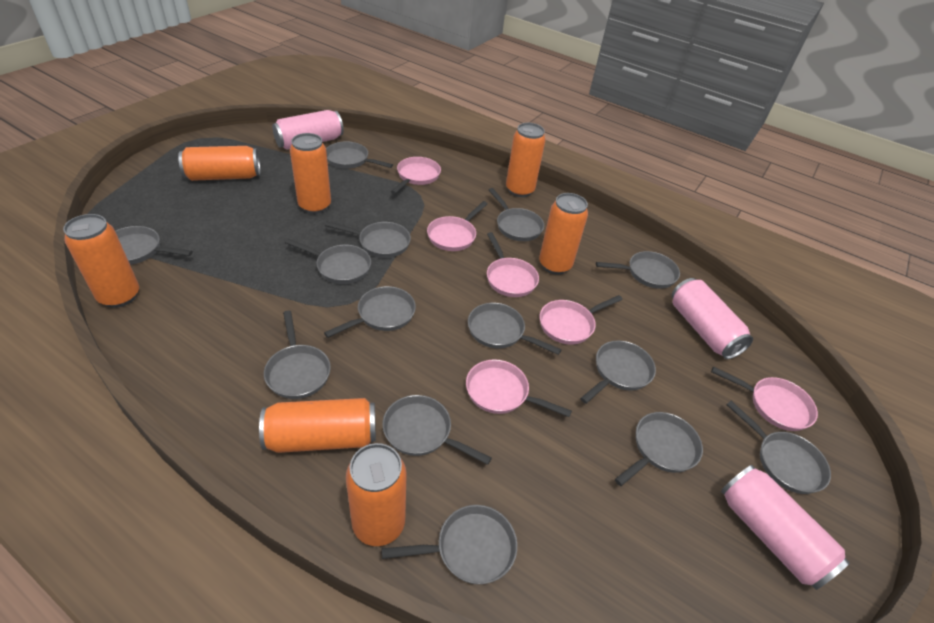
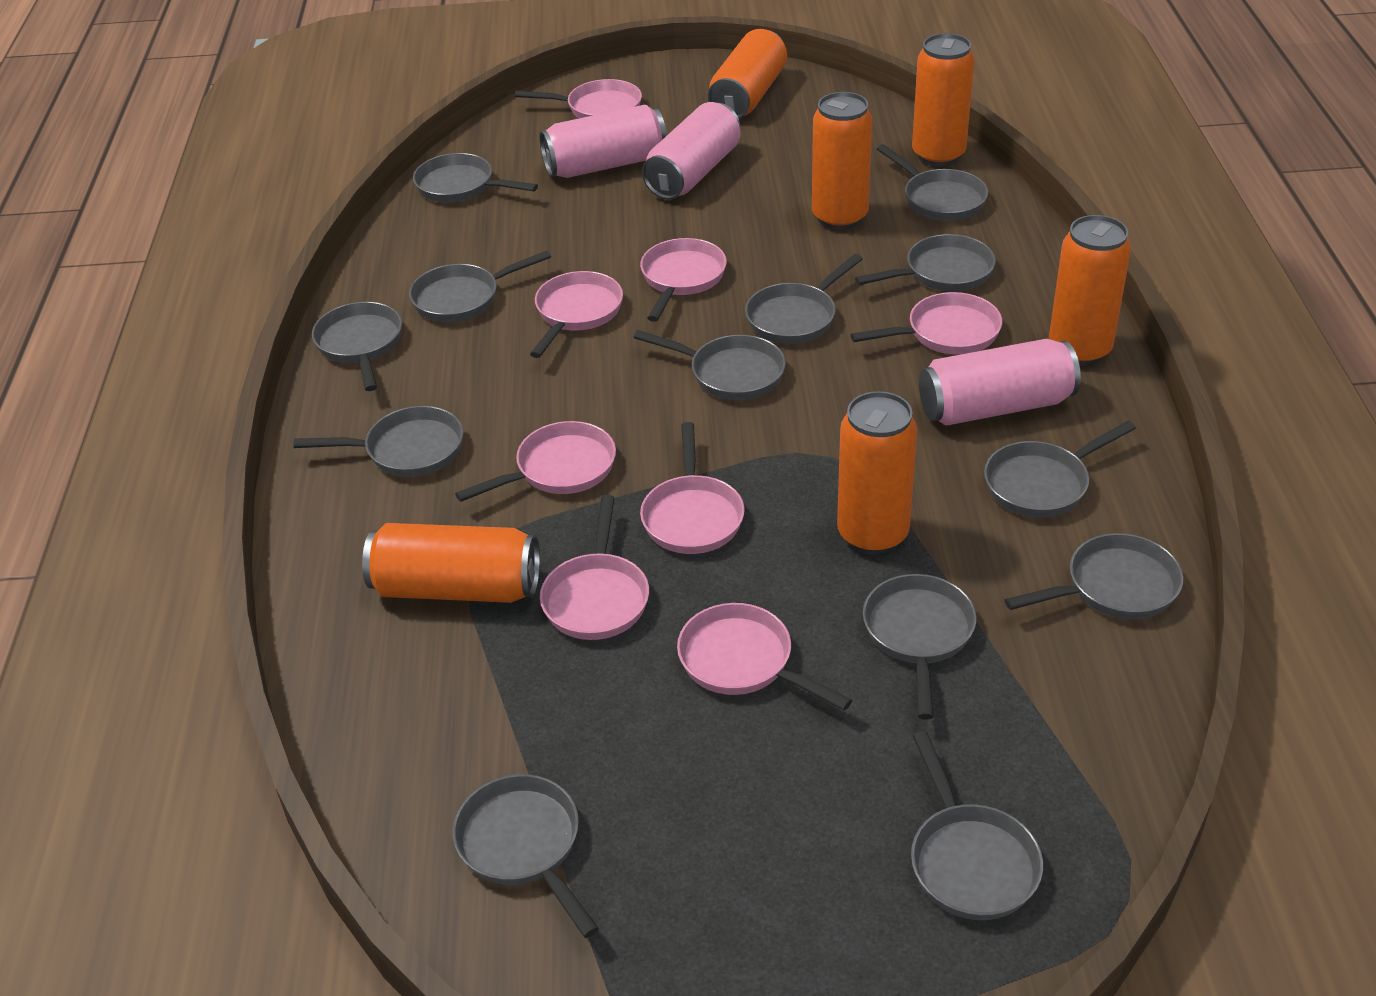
grey pan: [115,226,193,265] [264,311,331,399] [285,239,371,284] [324,286,416,338] [325,221,411,258] [326,141,393,169] [381,505,517,584] [382,395,492,465] [468,303,561,355] [489,188,544,241] [580,341,656,404] [596,251,680,289] [615,412,703,486] [726,401,831,494] = 14 -> [294,406,463,477] [312,302,402,391] [409,250,551,322] [413,153,538,203] [453,774,599,938] [633,330,786,400] [745,254,863,344] [855,234,996,292] [863,574,976,720] [877,144,988,221] [911,731,1043,920] [984,421,1136,517] [1005,533,1183,619] = 13
orange can: [63,214,139,308] [178,146,260,181] [259,398,376,453] [290,133,331,214] [346,443,407,546] [506,123,545,197] [539,193,588,275] = 7 -> [362,523,540,603] [708,29,787,118] [812,92,872,230] [837,391,917,555] [912,33,974,167] [1049,215,1131,366] = 6
pink pan: [391,157,441,194] [427,201,487,251] [466,359,572,417] [487,232,539,297] [540,295,623,344] [711,367,818,431] = 6 -> [455,421,616,502] [515,79,642,118] [530,271,623,358] [540,495,649,640] [640,238,727,322] [640,422,744,554] [677,603,852,710] [850,292,1002,355] = 8

